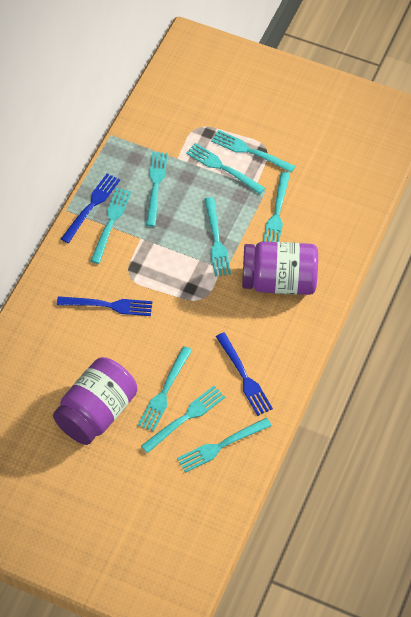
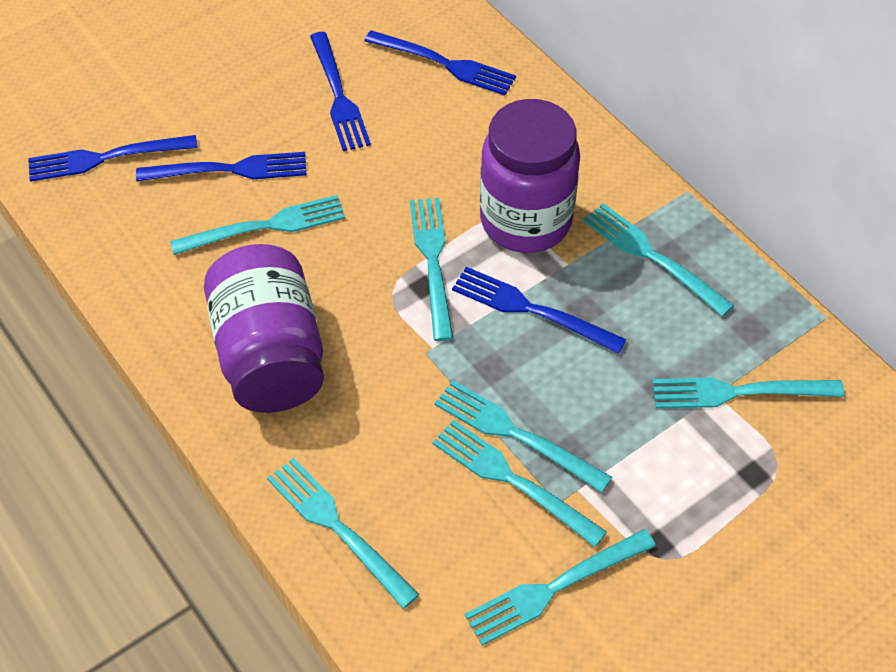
blue fork: [57,296,152,316] [61,173,120,243] [216,332,273,416] = 3 -> [28,135,198,182] [136,152,306,182] [310,32,371,151] [364,30,516,95] [452,267,627,354] = 5
turquoise fork: [91,188,131,264] [138,346,192,432] [141,386,225,453] [146,152,168,227] [177,418,272,473] [186,143,265,194] [204,197,231,276] [211,130,295,173] [263,172,290,242] = 9 -> [170,195,345,255] [267,458,419,609] [410,198,453,341] [432,420,607,547] [434,380,612,493] [464,529,656,645] [583,203,734,317] [652,377,845,408] = 8

